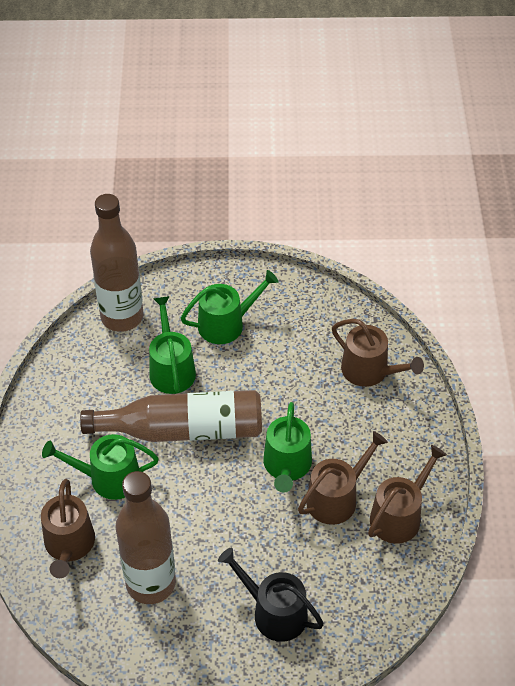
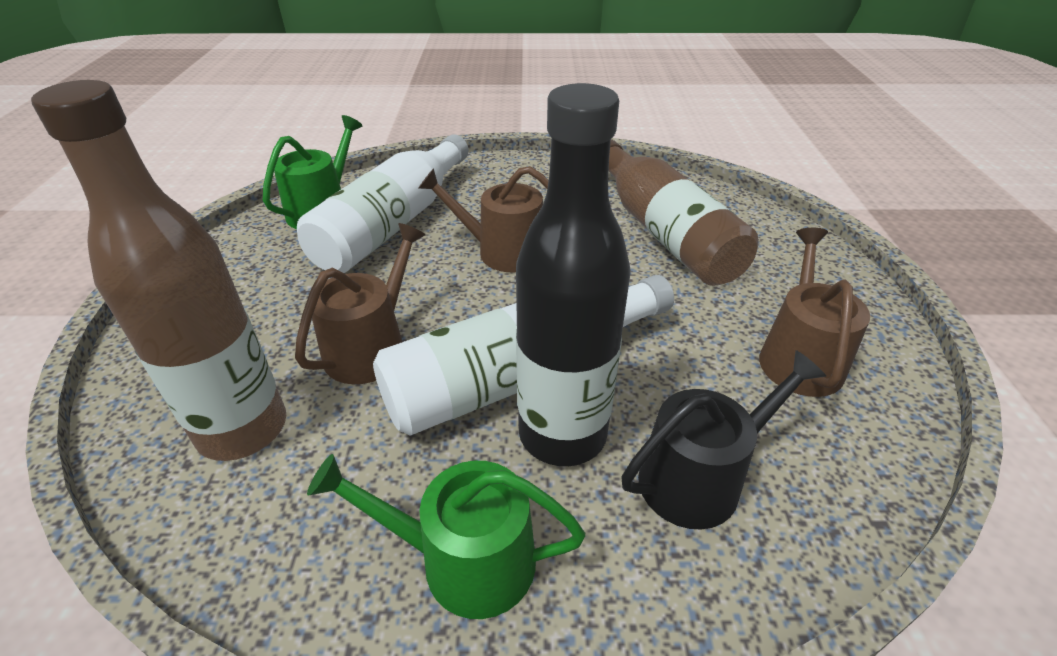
black bottle: none = 0 -> [516,83,631,466] = 1
brown bottle: [80,390,262,442] [90,194,143,332] [115,471,176,604] = 3 -> [31,80,286,461] [609,139,759,286] = 2
brown watering can: [41,479,95,578] [298,431,388,525] [332,319,424,387] [368,445,447,544] = 4 -> [295,223,425,384] [418,166,549,273] [759,228,870,397] = 3
green watering can: [42,434,159,500] [149,296,196,394] [181,270,279,344] [263,402,312,493] = 4 -> [263,115,363,229] [307,454,585,619] = 2
white bottle: none = 0 -> [297,134,469,273] [373,275,674,436] = 2

